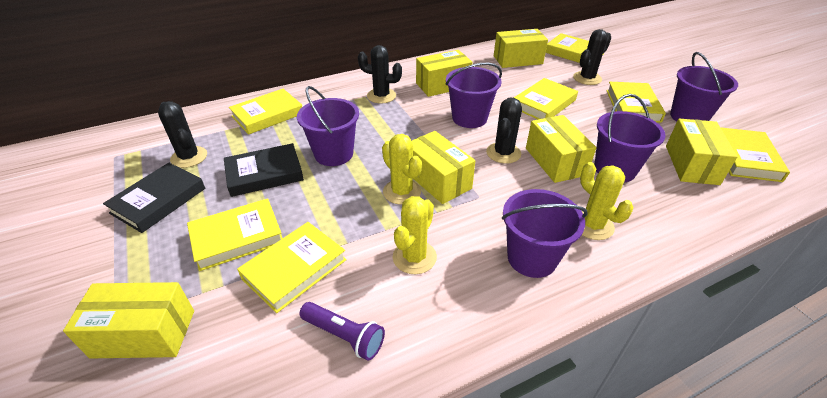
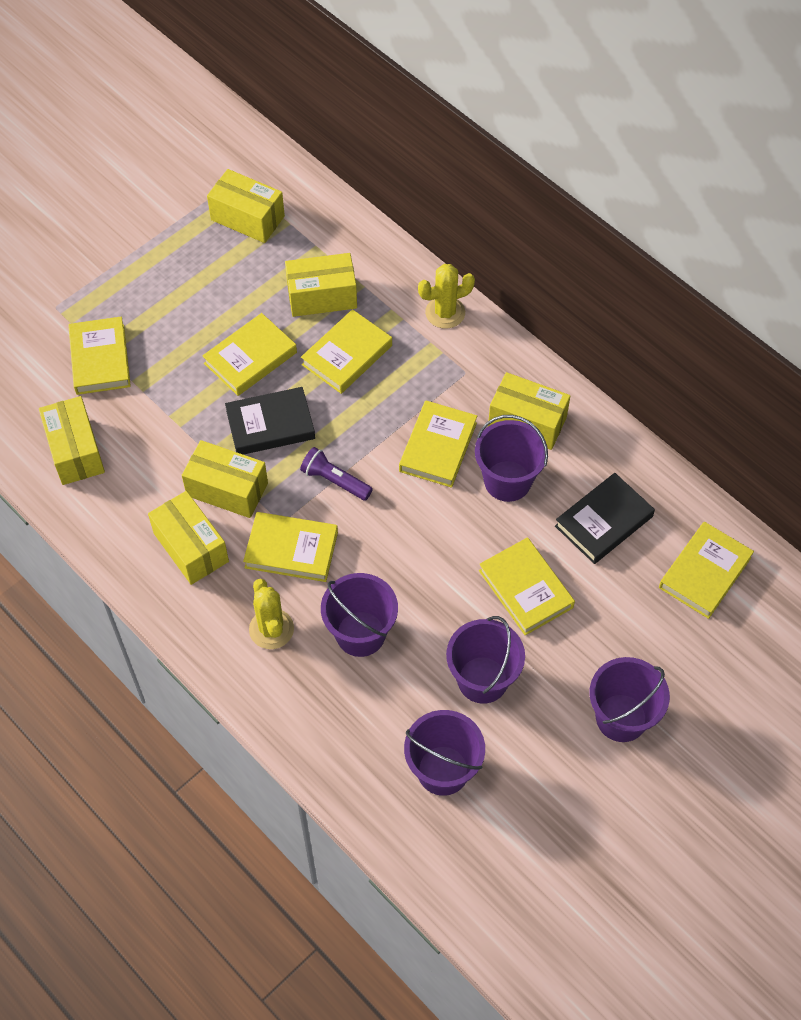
black cactus: [158,101,207,168] [358,45,402,104] [486,98,522,164] [573,29,611,85] = 4 -> none = 0
yellow cactus: [382,134,422,205] [393,196,437,274] [580,162,633,240] = 3 -> [249,579,294,649] [418,264,475,329] = 2

